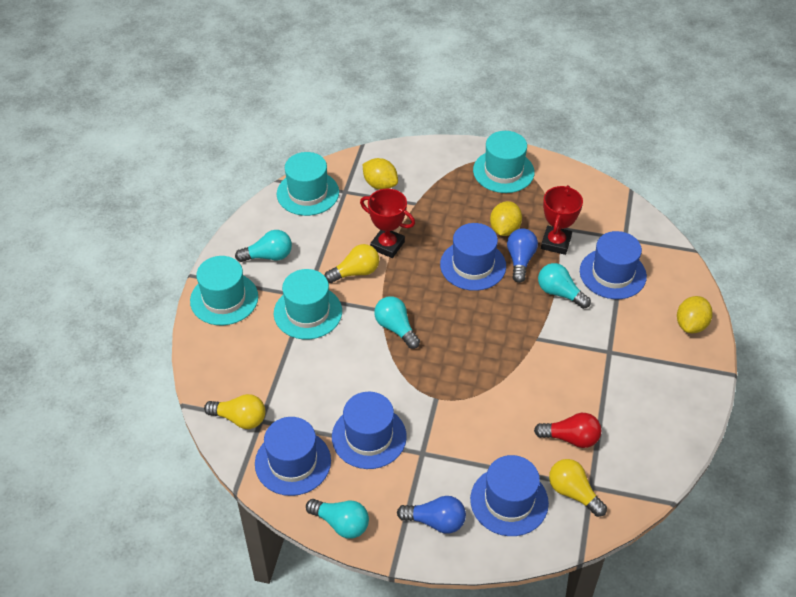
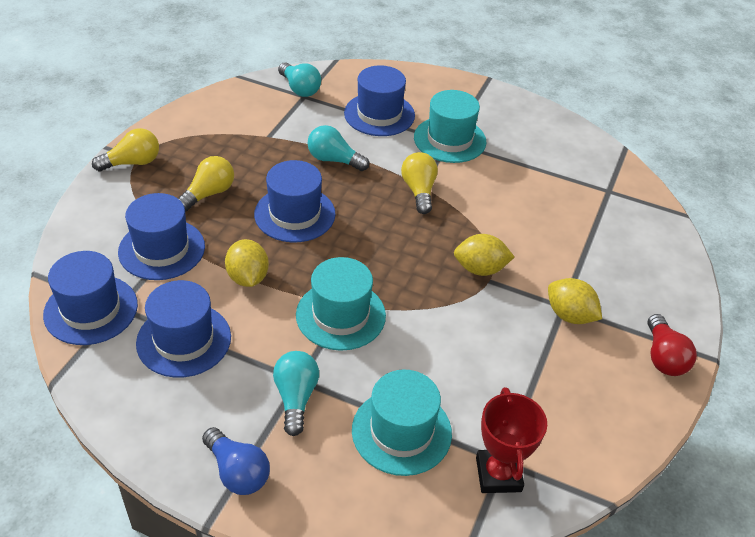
blue light bulb: [397,496,466,534] [507,228,538,283] = 2 -> [202,427,270,495] = 1
red trophy: [360,189,415,258] [541,185,583,255] = 2 -> [476,387,547,493] = 1
turquoise hat: [190,256,258,325] [274,269,342,339] [277,152,339,216] [473,131,535,193] = 4 -> [296,257,386,351] [352,369,452,476] [414,90,486,163] = 3
turquoise light bulb: [235,230,292,262] [306,499,369,539] [374,296,420,349] [538,263,591,309] = 4 -> [273,351,319,436] [278,62,321,97] [307,125,369,171] = 3

